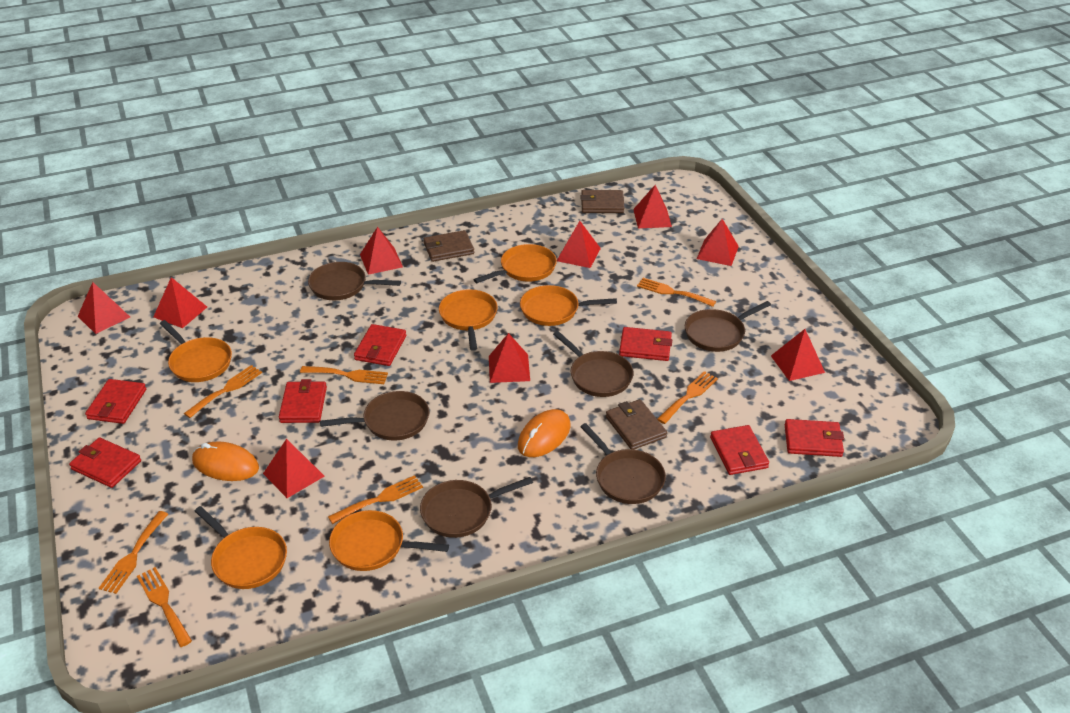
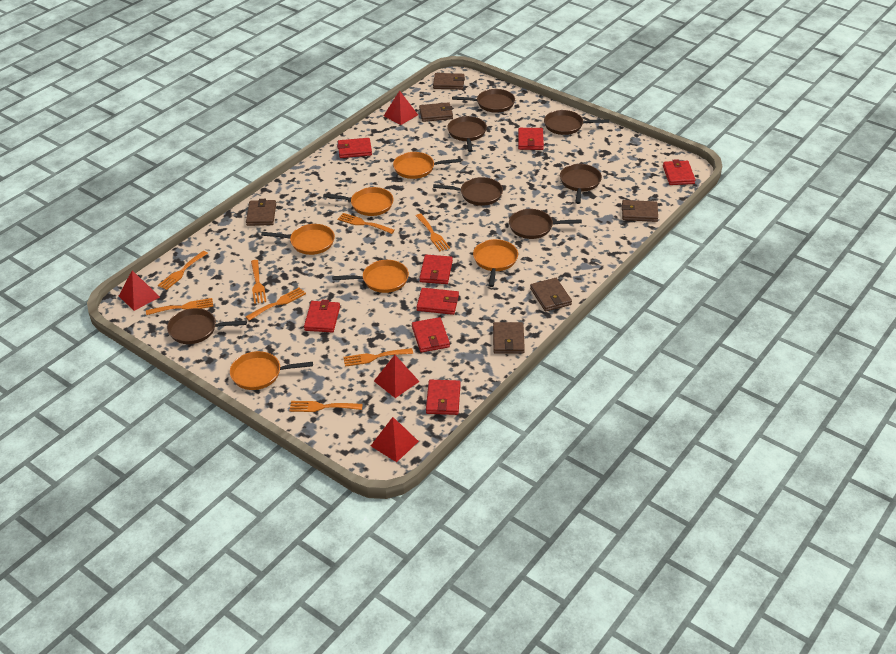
brown pan: [308,262,401,300] [320,391,429,440] [420,477,533,538] [553,331,634,397] [580,423,666,504] [685,301,771,352] = 6 -> [167,308,247,344] [433,177,503,206] [447,116,487,152] [452,89,515,113] [509,209,582,239] [544,110,609,135] [560,164,602,204] = 7
brown wallet: [424,230,474,262] [581,190,624,213] [606,399,667,449] = 3 -> [246,199,276,226] [419,102,453,122] [433,73,465,90] [493,322,525,354] [530,278,572,312] [622,200,658,222] = 6
orange fork: [99,511,168,594] [137,567,192,647] [184,365,262,418] [300,366,388,384] [328,475,423,524] [637,278,716,307] [657,371,718,424] = 7 -> [146,298,213,315] [158,251,208,290] [246,287,306,321] [251,260,266,304] [289,401,363,412] [338,213,395,234] [343,348,413,367] [416,214,450,251] = 8
orange mouse: [192,441,259,481] [518,409,571,457] = 2 -> none = 0
red pyramid: [78,282,130,334] [153,277,207,328] [263,439,325,498] [360,227,403,275] [489,333,530,383] [557,221,601,268] [633,185,672,228] [697,219,739,266] [771,329,825,381] = 9 -> [119,270,160,311] [371,417,419,462] [374,355,420,398] [384,90,418,125] = 4
red wallet: [69,437,141,488] [85,379,146,424] [279,379,327,423] [354,324,406,366] [619,327,672,361] [710,425,769,475] [785,419,844,457] = 7 -> [304,300,340,332] [337,138,372,158] [412,317,450,352] [416,288,459,315] [420,255,453,284] [426,380,461,415] [518,128,544,150] [663,159,695,185] = 8

